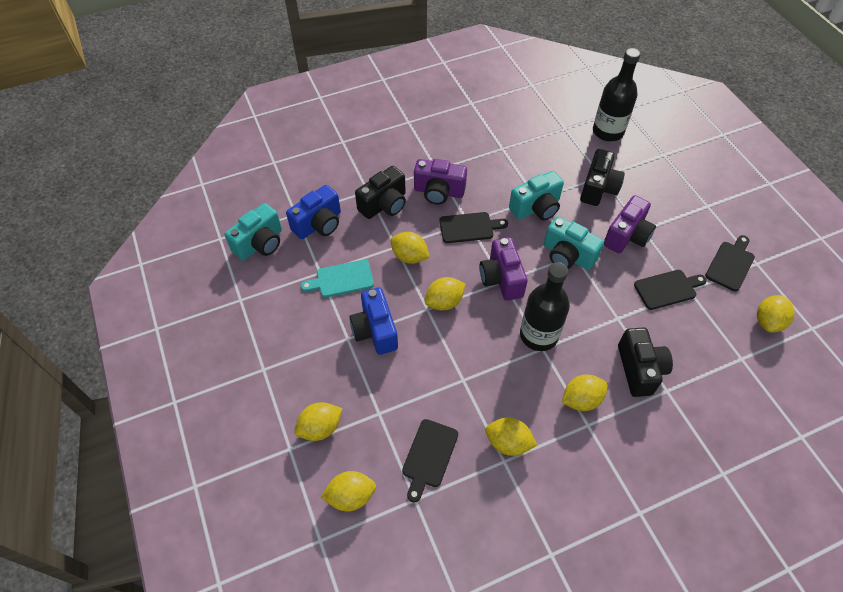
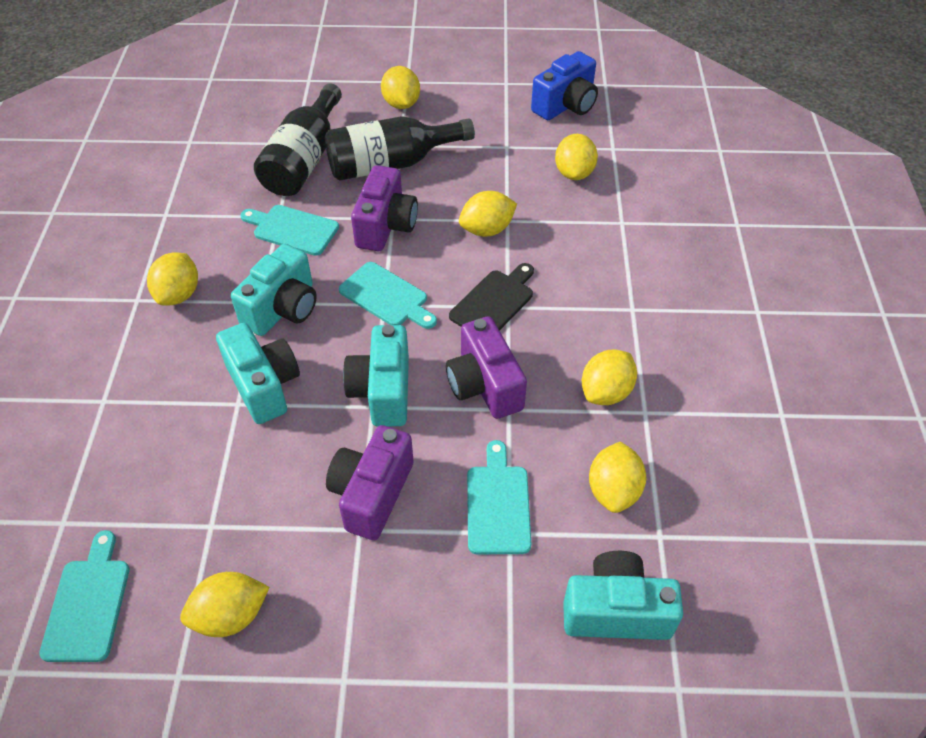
black camera: [355,166,406,219] [580,149,625,206] [618,328,673,397] = 3 -> none = 0
black cutting board: [402,419,458,503] [439,212,508,243] [634,270,707,310] [705,235,755,292] = 4 -> [449,263,534,331] = 1
blue camera: [286,185,341,239] [349,287,398,355] = 2 -> [531,51,598,120] = 1
turquoise camera: [225,203,282,261] [509,171,564,220] [544,216,604,270] = 3 -> [216,323,300,424] [231,244,317,336] [343,325,409,427] [563,551,683,640] = 4
turquoise cutting board: [301,260,374,298] = 1 -> [39,530,130,662] [240,205,339,256] [339,262,437,329] [467,440,531,554] = 4

